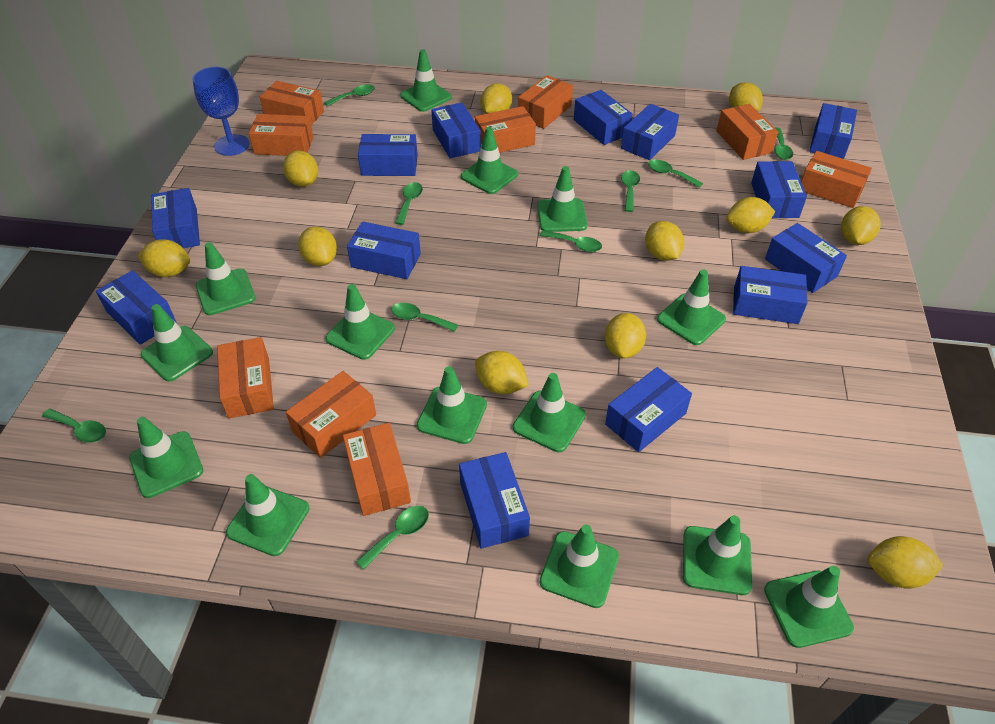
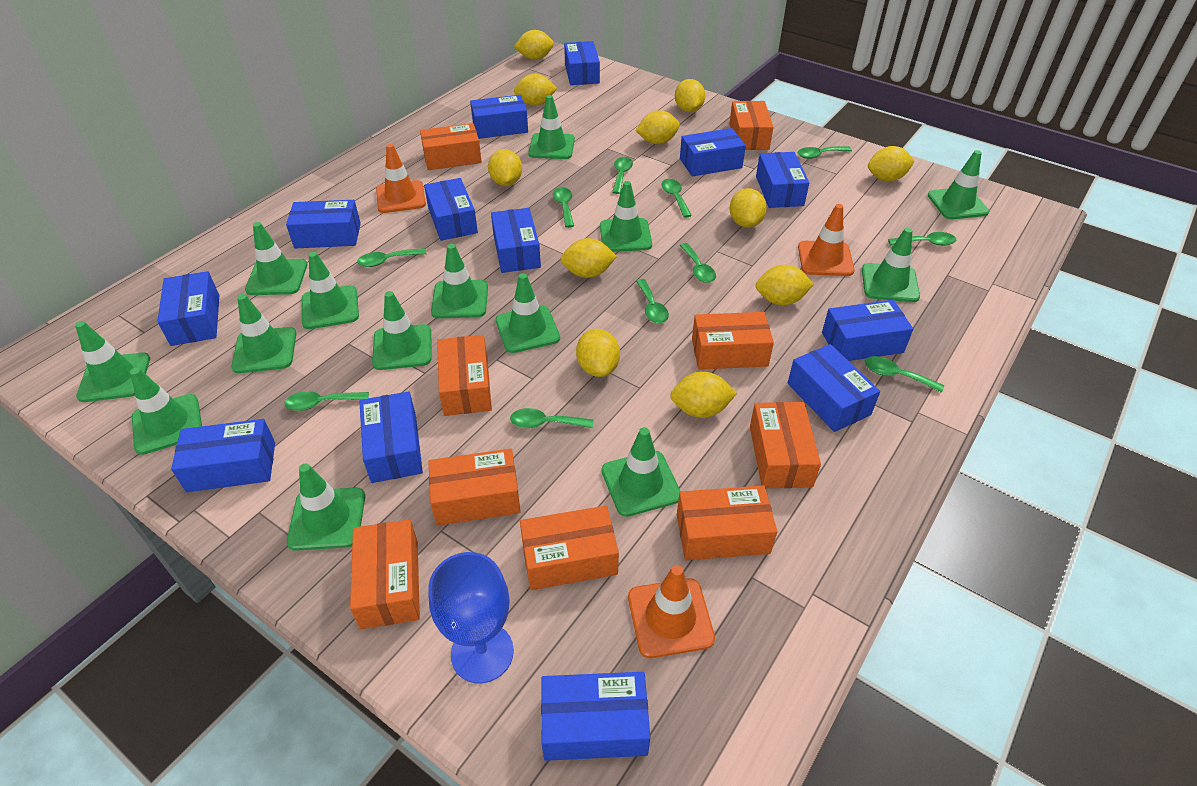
green spoon: [42,409,106,443] [324,84,375,106] [356,506,429,570] [391,303,458,332] [395,182,423,225] [540,230,602,252] [621,170,640,212] [648,160,703,188] [775,127,793,160] = 9 -> [285,391,369,411] [357,248,427,267] [510,408,593,428] [553,187,574,228] [612,157,633,194] [636,279,669,323] [661,179,692,218] [680,243,716,283] [798,146,852,159] [865,356,944,393] [888,232,956,246] = 11
orange traffic cone: none = 0 -> [376,144,426,213] [628,565,715,658] [798,204,855,276] = 3

